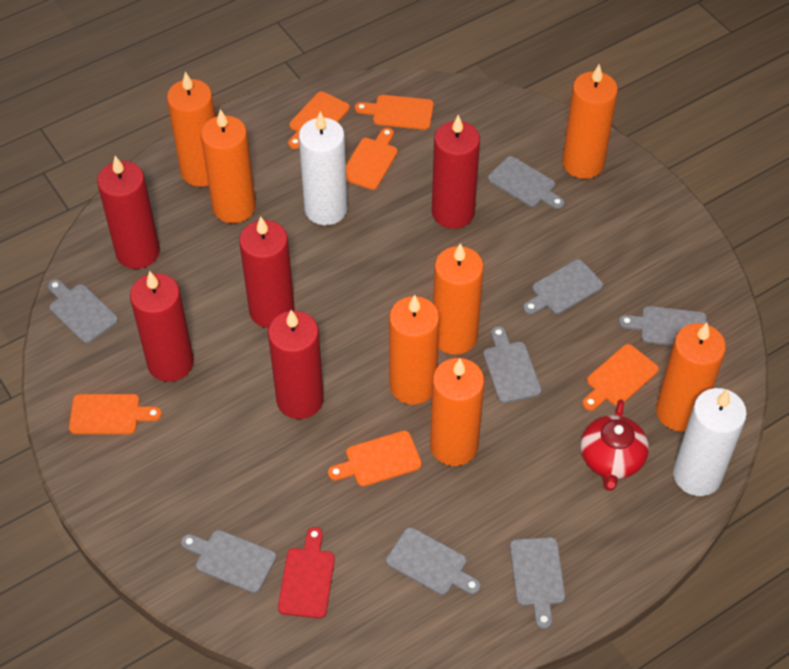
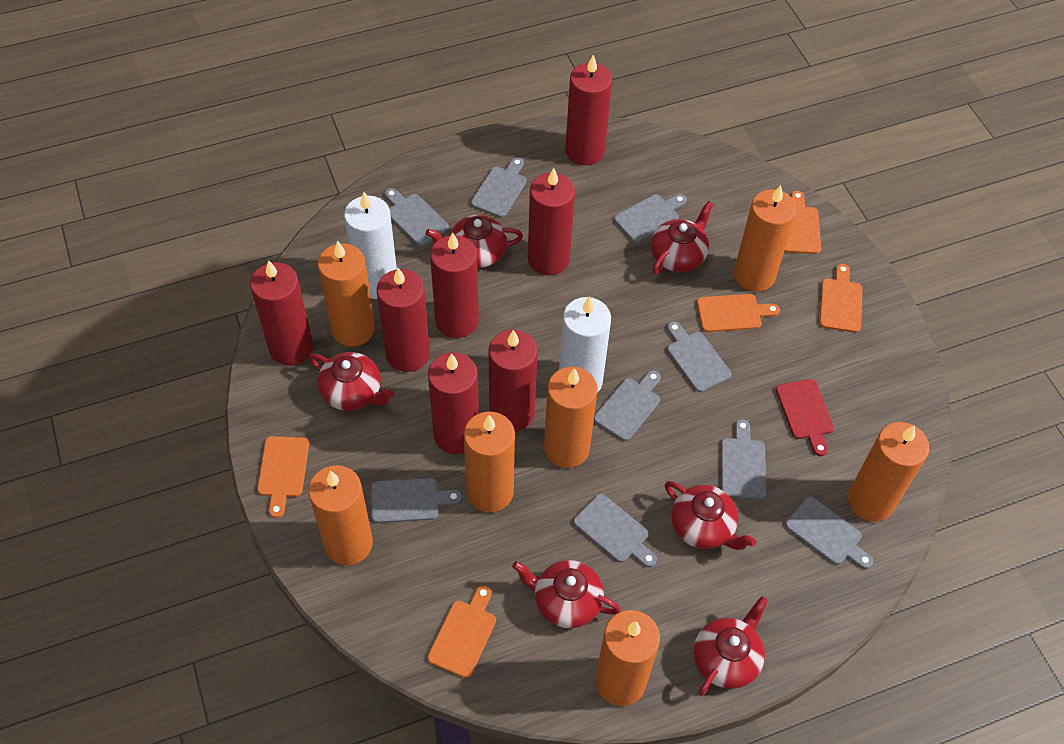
grey cutting board: [48,279,118,343] [181,530,276,593] [386,527,481,595] [483,326,541,403] [488,156,565,209] [510,537,565,629] [523,259,603,315] [619,306,707,346] = 8 -> [371,478,462,523] [385,188,449,246] [471,157,527,218] [573,494,657,568] [594,370,661,441] [614,194,687,243] [667,321,731,392] [721,419,766,499] [785,497,873,569] = 9
orange cutting board: [69,394,162,434] [288,91,350,149] [328,431,422,486] [346,128,398,190] [355,95,434,130] [583,344,659,411] = 6 -> [257,436,309,518] [428,585,496,678] [697,294,780,332] [784,191,821,254] [819,264,863,333] = 5
red candle: [97,156,160,269] [130,271,194,382] [239,217,295,328] [268,310,324,419] [432,115,480,229] = 5 -> [250,260,313,365] [376,268,430,372] [428,352,479,454] [430,232,479,338] [488,330,538,431] [528,168,575,276] [565,55,612,165] = 7
red teapot: [581,399,649,491] = 1 -> [309,352,394,411] [426,215,523,268] [512,560,621,628] [651,201,713,274] [665,481,756,550] [694,596,768,696] = 6

